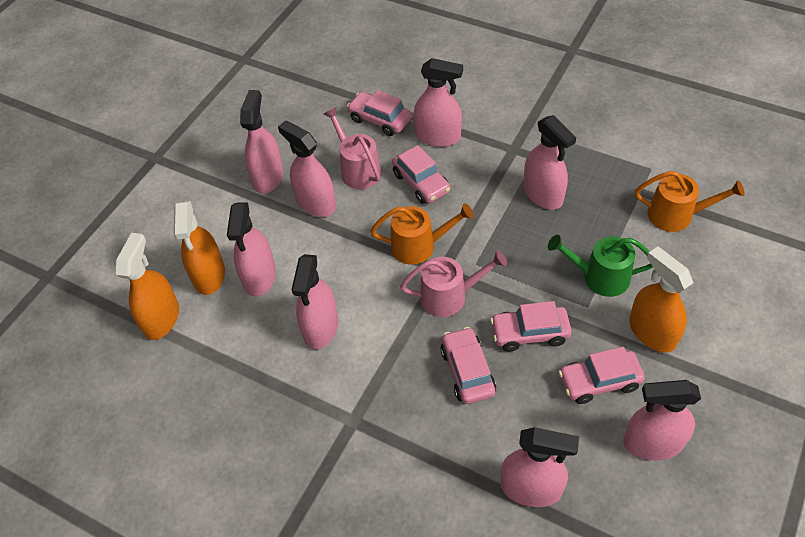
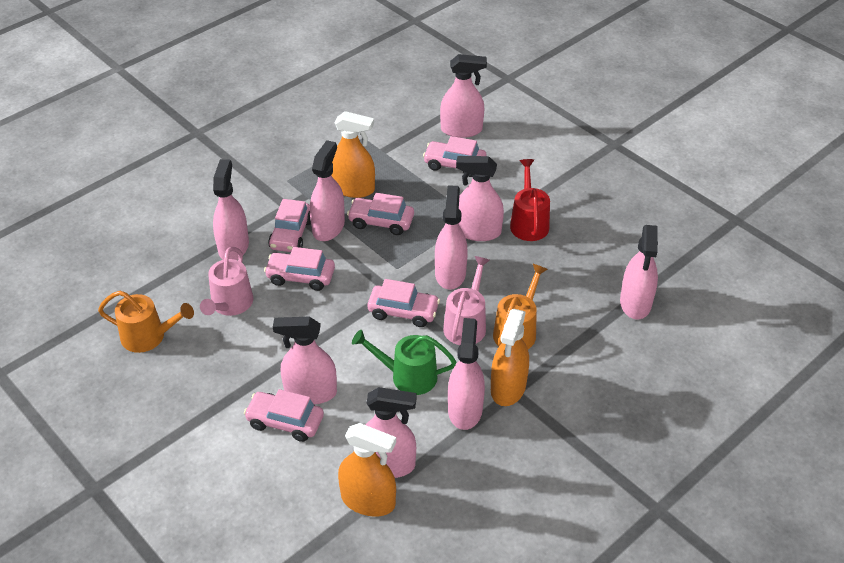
pink car: [347,90,411,136] [392,145,450,204] [440,327,496,404] [490,301,572,352] [558,347,645,404] = 5 -> [244,389,324,442] [264,247,335,291] [268,199,311,252] [347,193,414,235] [368,279,440,327] [423,136,487,177] = 6
pink spray bottle: [227,203,276,297] [240,90,283,194] [278,120,336,217] [291,254,338,349] [414,58,463,147] [501,427,579,507] [523,115,576,210] [623,380,701,460] = 8 -> [213,159,249,260] [273,317,337,405] [310,140,345,241] [365,387,417,478] [435,185,468,290] [440,54,487,138] [448,318,485,430] [456,156,504,241] [620,225,658,319] = 9
red watering can: none = 0 -> [510,159,550,241] = 1

